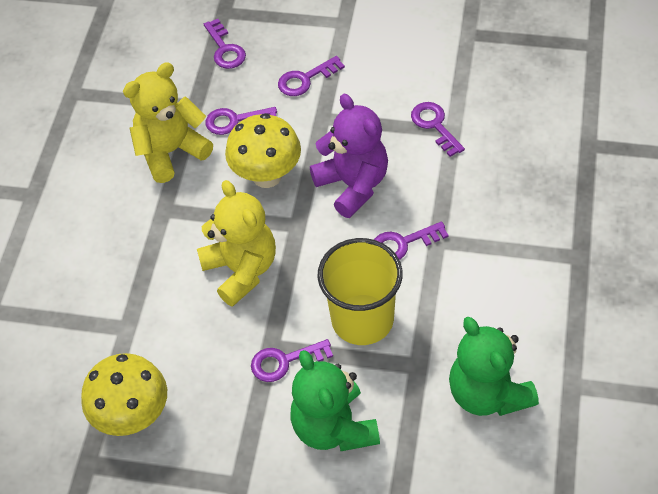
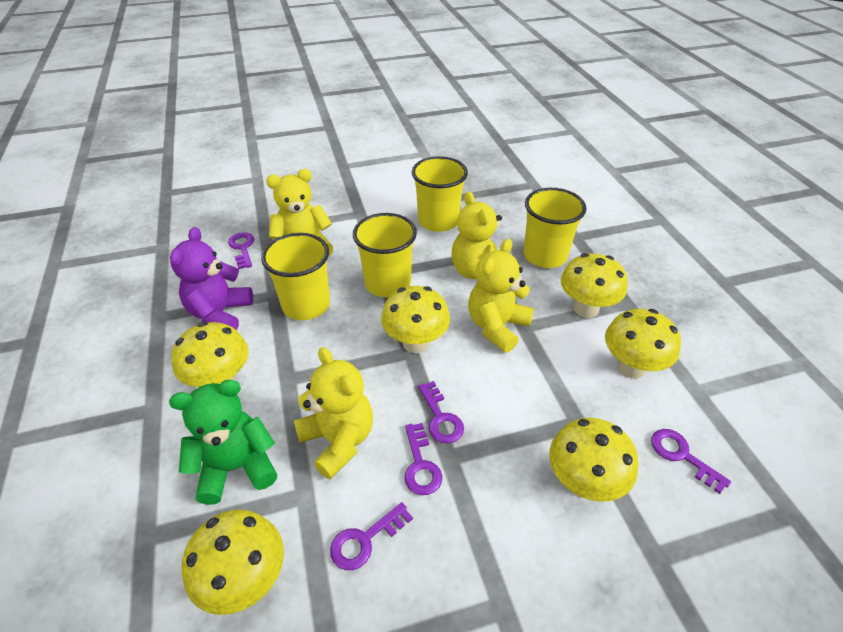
green teddy bear: [290,350,380,451] [449,317,539,416] = 2 -> [169,380,277,505] = 1
purple key: [204,19,246,69] [205,107,277,135] [251,339,333,382] [278,56,345,96] [374,222,449,260] [411,102,465,157] = 6 -> [228,232,254,269] [330,502,413,570] [404,423,442,495] [418,381,464,444] [651,429,731,494] = 5
yellow cup: [317,238,403,345] = 1 -> [261,233,330,320] [353,213,417,297] [412,156,468,232] [523,188,587,268] = 4
yellow mushroom: [81,353,167,436] [225,113,301,188] = 2 -> [171,322,249,387] [182,509,284,615] [381,286,450,353] [549,418,638,502] [561,253,628,318] [605,309,681,379] = 6
yellow teddy bear: [123,63,213,183] [197,180,276,307] = 2 -> [266,169,333,256] [294,347,373,479] [452,191,502,279] [468,239,534,353] = 4

